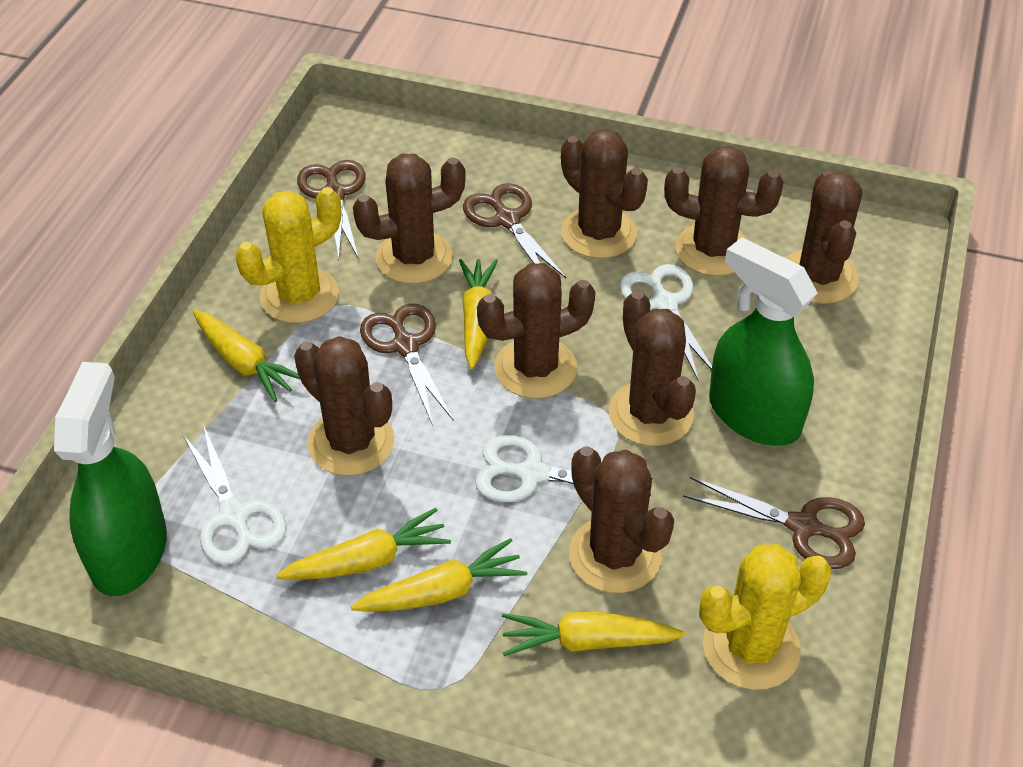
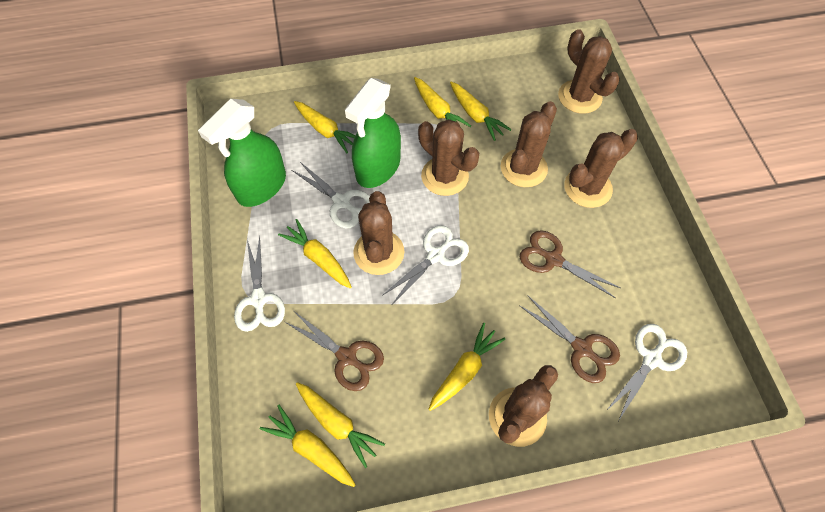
brown cactus: [294,336,395,476] [353,154,466,284] [477,263,596,399] [561,129,648,258] [569,446,674,593] [609,291,696,446] [664,146,784,276] [786,171,862,304] = 8 -> [353,191,404,275] [418,119,479,196] [489,365,558,447] [501,101,557,187] [558,29,620,114] [564,129,638,208] = 6
brown scissors: [297,160,366,259] [360,304,453,426] [463,183,566,278] [683,477,865,569] = 4 -> [285,311,384,391] [519,296,620,383] [520,231,620,298] = 3
white scissors: [183,424,286,565] [475,435,653,502] [620,264,712,380] = 3 -> [234,236,285,332] [292,162,370,229] [382,225,469,304] [606,324,687,421] = 4
yellow cactus: [235,187,341,323] [699,544,831,690] = 2 -> none = 0
yellow carrot: [193,310,301,402] [277,508,451,580] [351,538,527,612] [459,259,498,369] [502,612,685,656] = 5 -> [260,405,356,487] [278,219,351,288] [294,101,355,153] [296,382,385,468] [414,77,471,127] [428,323,505,411] [450,82,512,141] = 7

